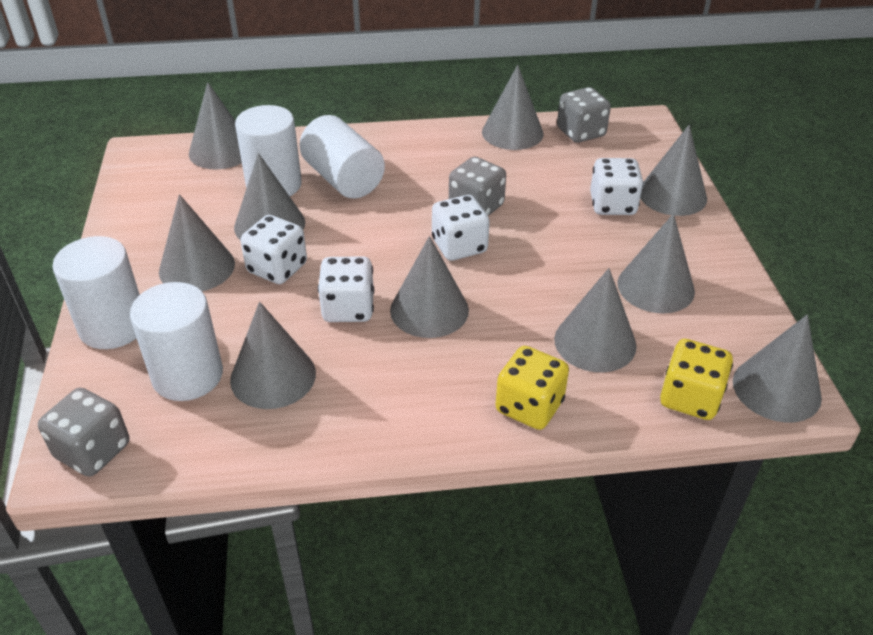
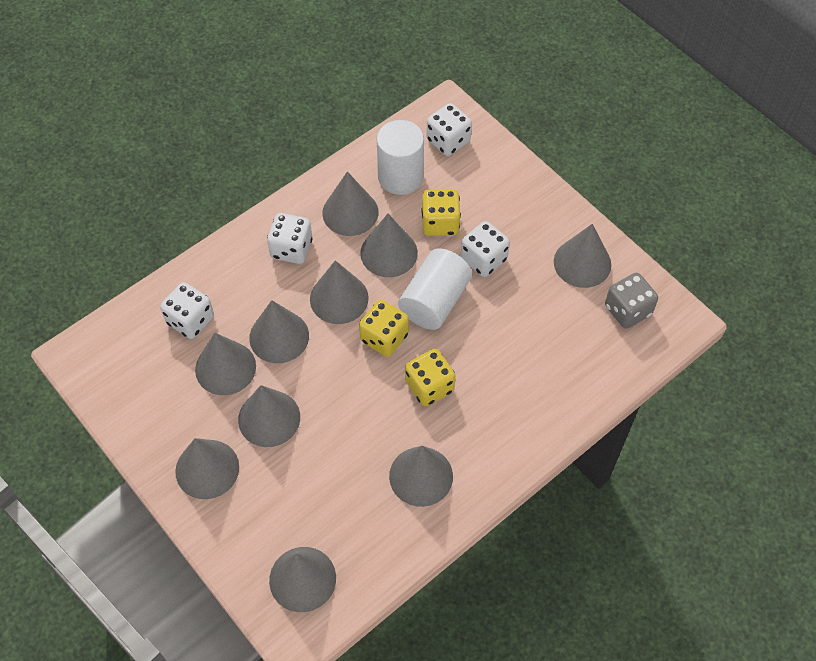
grey dice: [38,388,129,477] [449,157,506,216] [557,87,611,143] = 3 -> [605,273,658,329] = 1
white cylinder: [52,236,140,349] [130,282,223,401] [235,105,302,196] [299,115,385,199] = 4 -> [377,120,424,195] [398,248,472,330] = 2
yellow dice: [495,346,569,430] [660,339,733,420] = 2 -> [359,300,409,357] [405,349,455,406] [421,189,461,236] = 3

